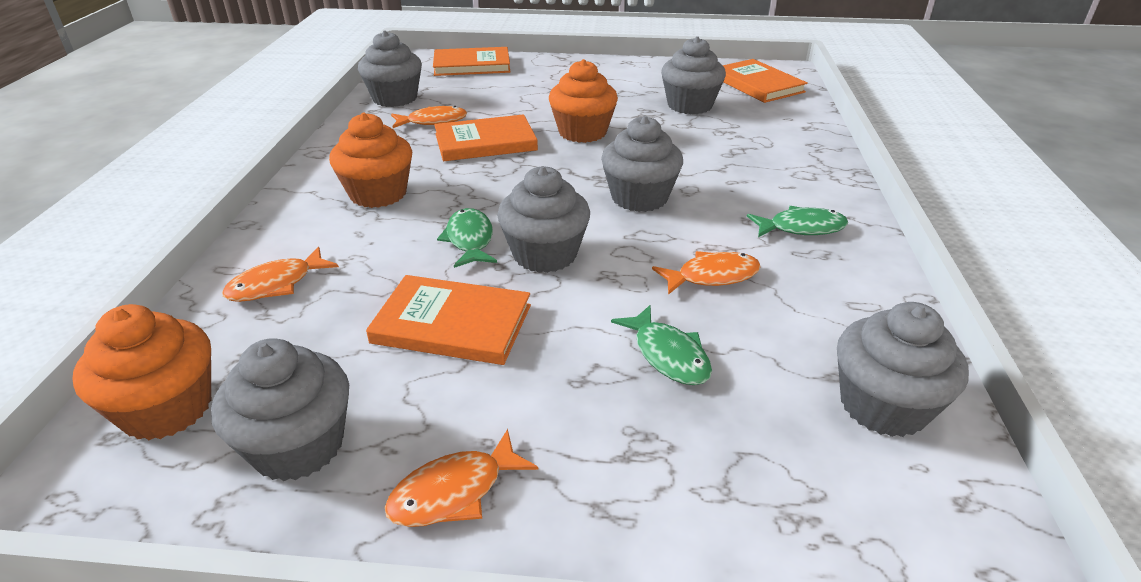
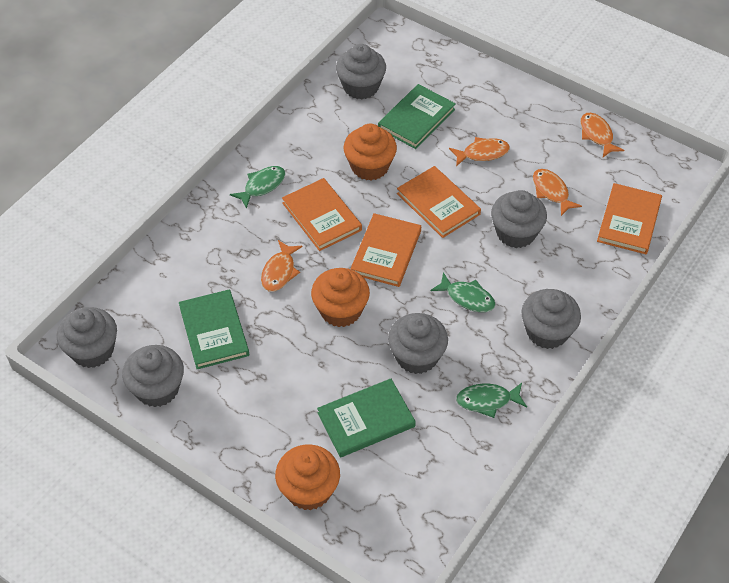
green book: none = 0 -> [179,289,249,369] [317,379,416,457] [378,84,456,149] = 3

